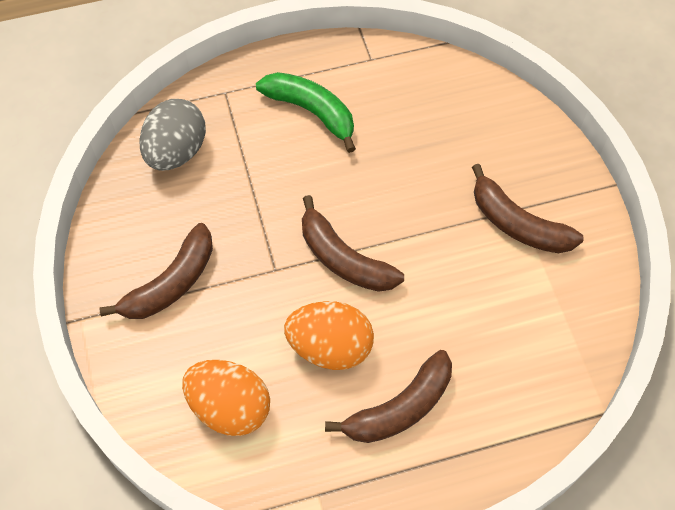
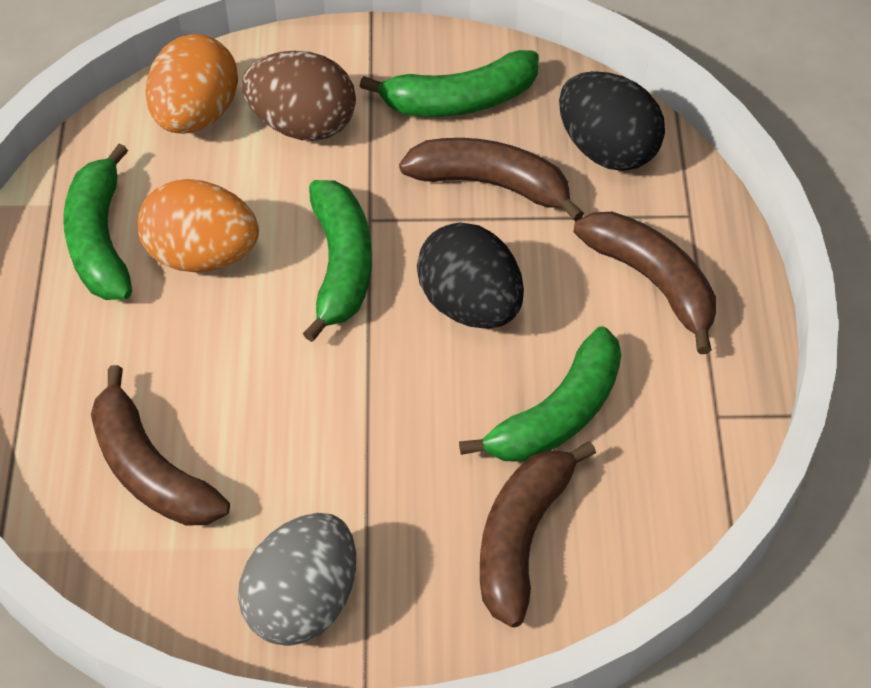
black egg: none = 0 -> [417,222,524,329] [559,71,665,171] = 2
brown egg: none = 0 -> [241,51,356,141] = 1
green banana: [256,72,356,153] = 1 -> [63,144,132,300] [303,180,372,342] [359,50,539,117] [459,326,621,462] = 4

